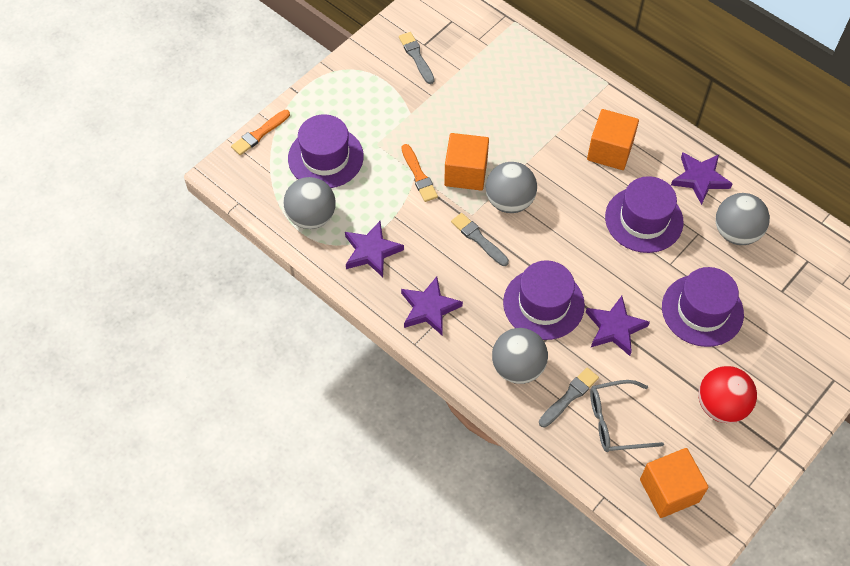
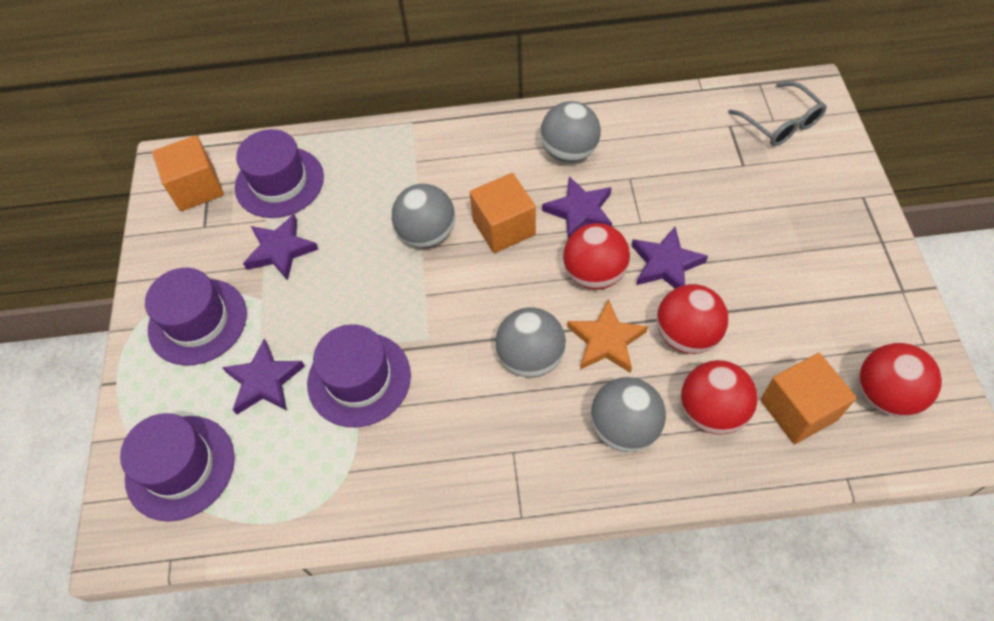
grey brush: [399,32,434,84] [451,213,509,266] [539,367,599,427] = 3 -> none = 0
orange brush: [231,110,290,155] [402,144,438,202] = 2 -> none = 0
orange star: none = 0 -> [567,299,648,373] = 1
red ball: [698,366,757,423] = 1 -> [563,223,630,290] [657,284,728,354] [681,360,757,435] [859,343,942,417] = 4

